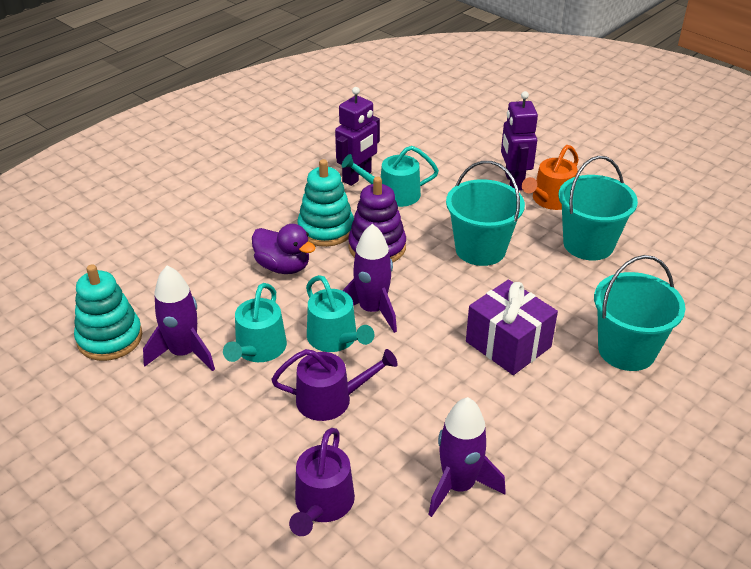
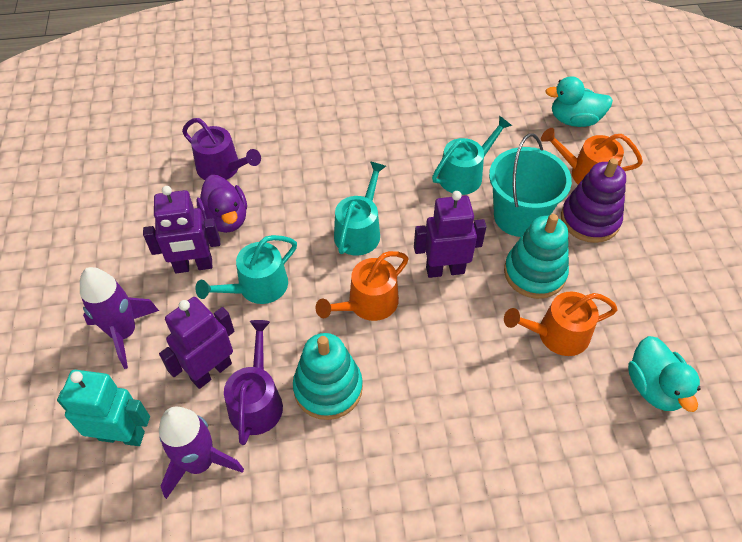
orange watering can: [522,145,579,210] = 1 -> [316,251,409,321] [504,291,618,356] [541,128,643,184] = 3
purple gift: [466,279,558,375] = 1 -> none = 0
purple robot: [335,87,380,186] [501,91,538,191] = 2 -> [143,186,220,273] [159,297,234,389] [414,191,486,278] = 3
purple rocket: [143,266,215,371] [342,224,397,333] [429,397,506,517] = 3 -> [80,267,159,369] [159,407,244,499] = 2
turquoise bucket: [446,161,525,266] [558,156,638,260] [594,255,685,371] = 3 -> [489,134,572,237] = 1
turquoise duck: none = 0 -> [545,76,613,127] [628,336,700,412] = 2
turquoise robot: none = 0 -> [57,370,150,446] = 1

